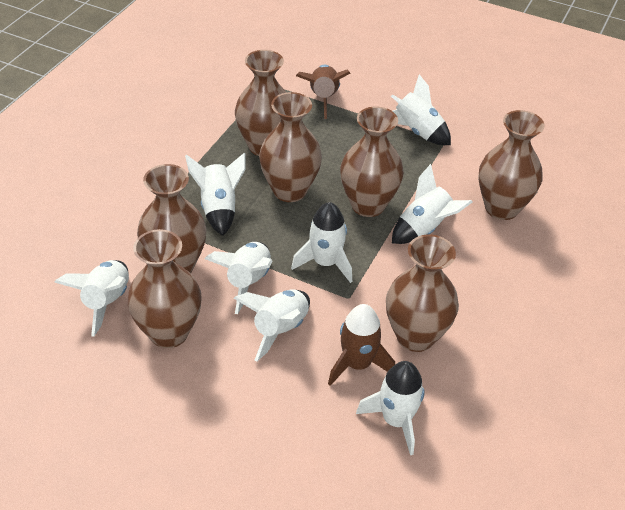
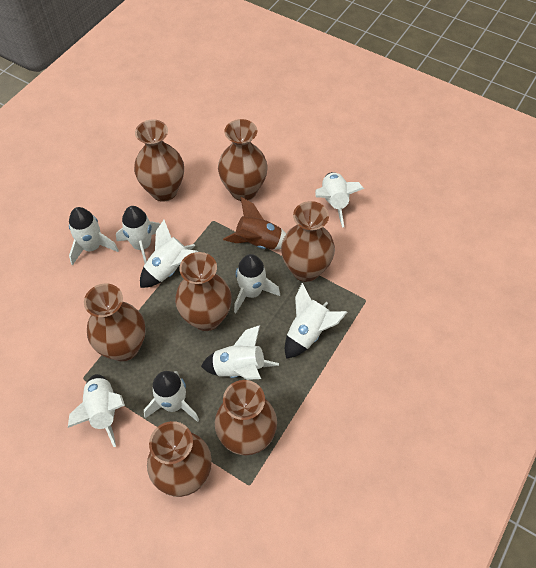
brown rocket: [296,65,350,119] [328,304,395,386] = 2 -> [223,197,286,250] = 1
white rocket: [55,260,129,336] [185,152,246,236] [205,242,273,314] [234,289,310,361] [291,202,352,283] [356,361,425,455] [391,74,451,145] [392,164,472,244] = 8 -> [68,374,125,447] [69,207,119,265] [116,206,160,263] [140,220,198,288] [144,371,199,422] [201,325,279,380] [234,254,280,313] [285,283,347,359] [315,172,364,228] = 9

